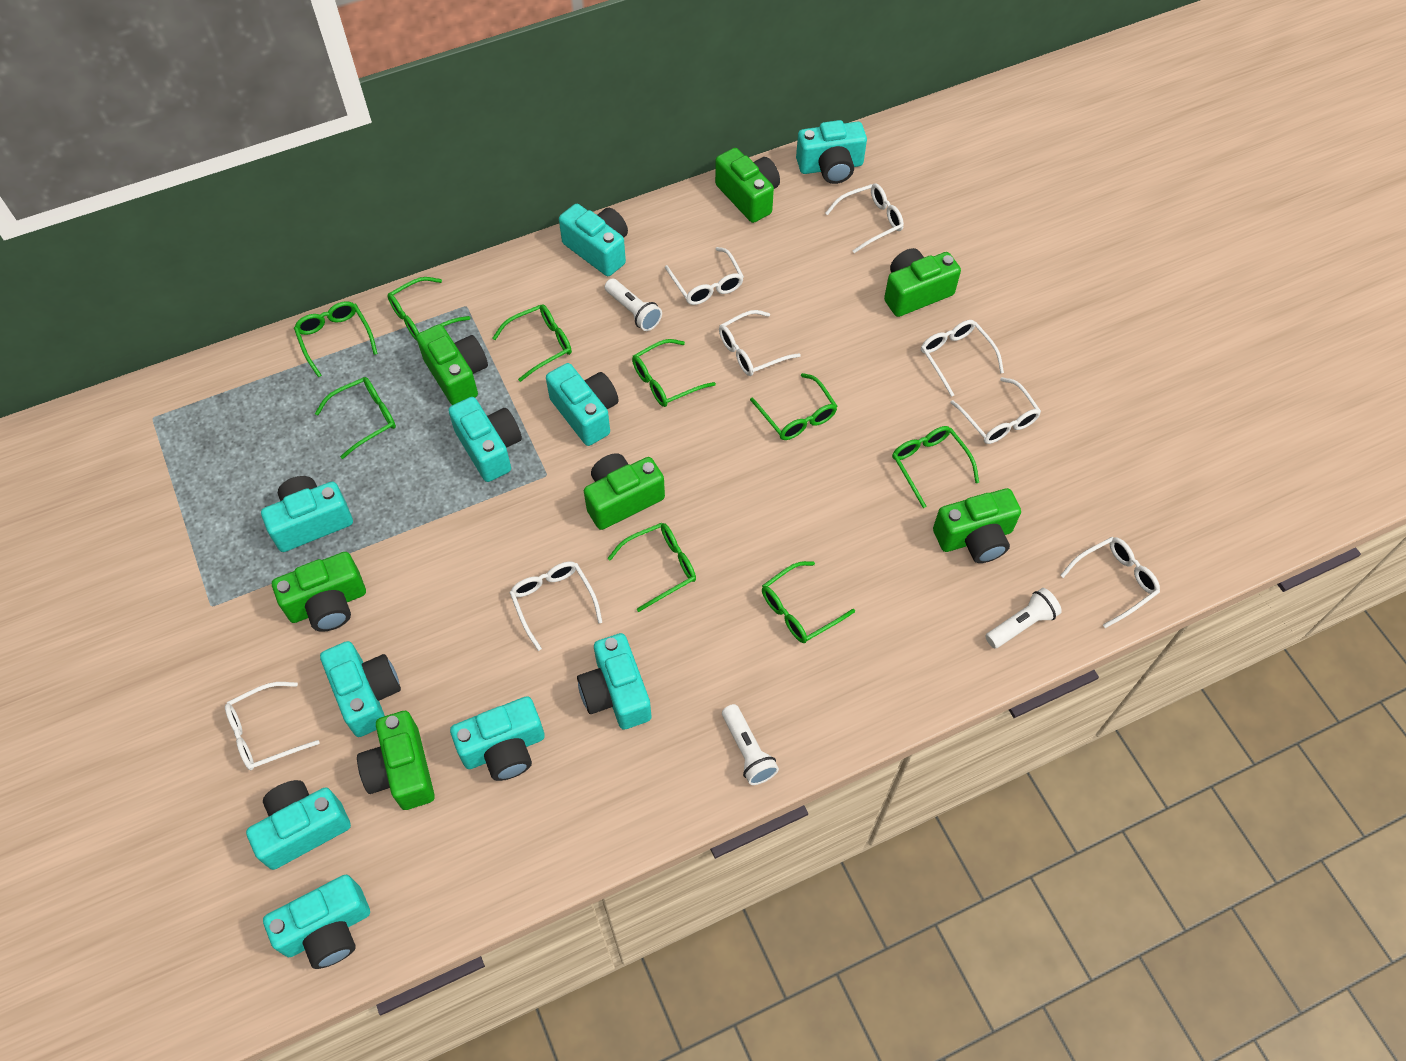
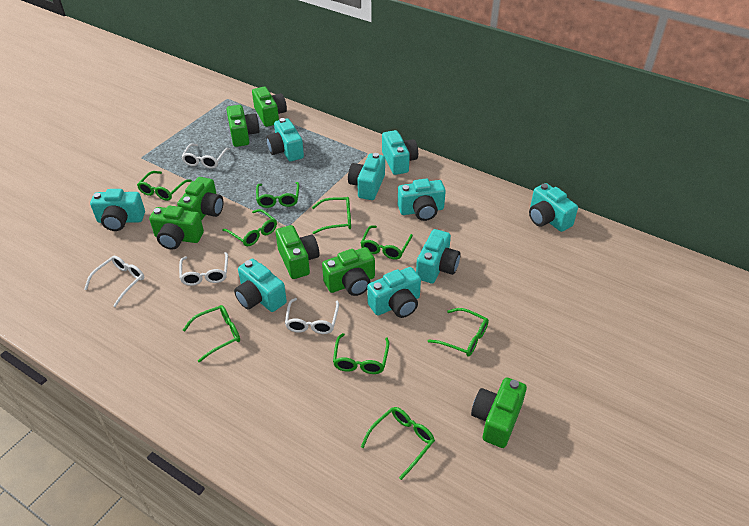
turquoise camera: [246,780,351,870] [261,476,353,552] [263,875,370,969] [320,641,401,737] [448,397,522,482] [450,696,545,781] [546,363,619,446] [559,204,628,276] [577,633,652,730] [796,120,867,184] = 10 -> [90,189,145,231] [234,259,287,312] [266,118,304,161] [348,153,385,200] [367,267,421,318] [382,130,418,175] [398,179,446,221] [416,229,461,283] [529,183,578,232] = 9
white flashlight: [605,278,662,331] [722,704,779,785] [985,588,1062,649] = 3 -> none = 0
white glasses: [225,682,319,770] [509,562,602,651] [665,247,744,305] [719,310,801,376] [825,184,904,253] [921,320,1004,397] [950,377,1041,444] [1060,537,1160,628] = 8 -> [84,256,144,307] [179,252,228,286] [181,144,230,169] [285,298,339,334] = 4

